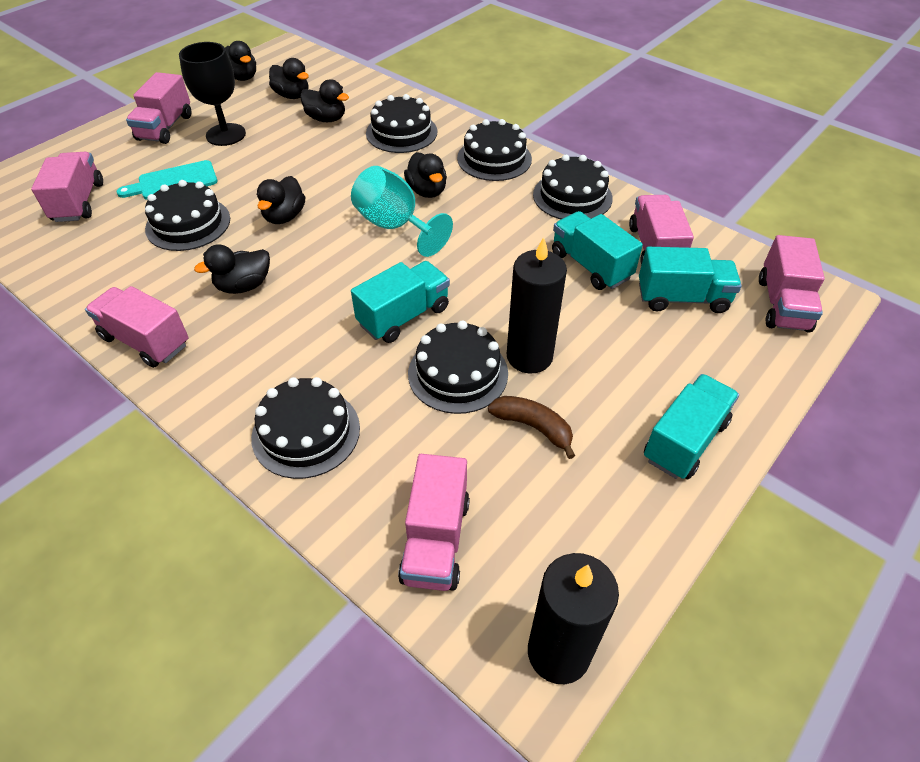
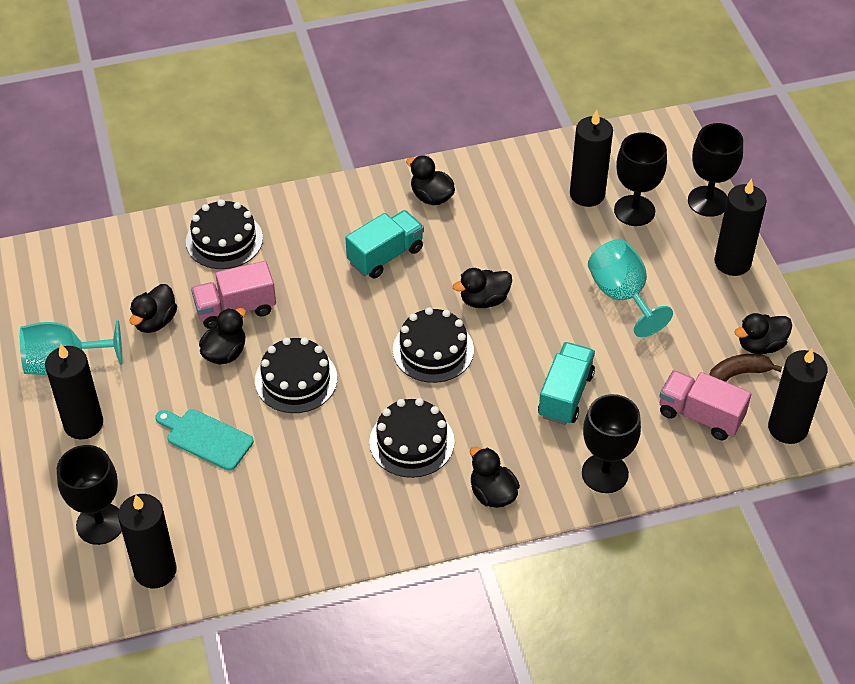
black cake: [145,180,230,251] [251,377,360,479] [366,94,437,153] [408,321,508,414] [457,119,532,181] [533,154,613,219] = 6 -> [186,199,263,269] [255,337,337,413] [369,398,454,478] [393,307,474,383] = 4
black candle: [507,237,567,373] [528,553,619,684] = 2 -> [45,343,103,440] [118,494,177,588] [570,110,613,207] [715,179,766,276] [768,348,828,444] = 5
black goblet: [179,42,246,146] = 1 -> [57,445,122,545] [582,394,641,493] [614,132,667,226] [688,123,743,217] = 4
pink truck: [31,152,103,222] [85,286,189,368] [126,72,191,144] [398,454,470,591] [629,195,694,265] [759,235,825,333] = 6 -> [191,261,276,329] [659,370,751,440] = 2
turquoise goblet: [351,166,453,257] = 1 -> [20,320,123,375] [588,239,673,337] = 2
turquoise truck: [351,261,450,343] [552,211,643,290] [639,247,742,313] [644,374,739,479] = 4 -> [345,210,424,279] [538,342,595,425] = 2

